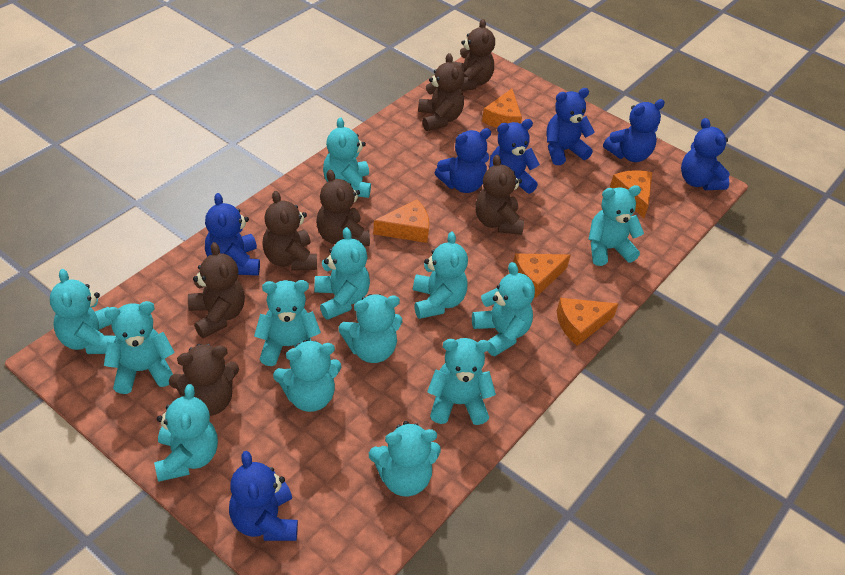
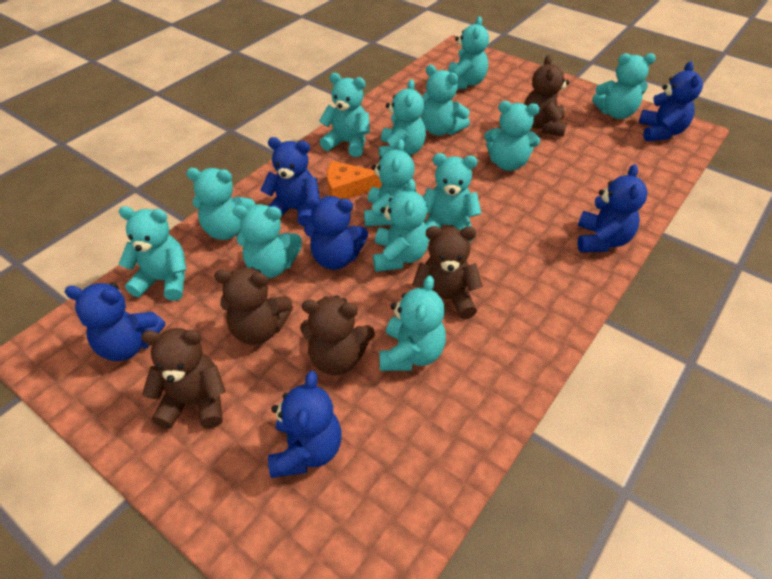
blue teddy bear: [205,193,260,276] [229,451,298,541] [435,128,491,193] [489,119,540,194] [546,88,595,165] [603,99,665,162] [681,118,730,190] = 7 -> [64,283,165,361] [260,137,320,226] [268,371,341,478] [304,196,368,270] [577,164,648,252] [639,61,703,141] = 6
brown teddy bear: [169,344,239,416] [188,242,245,338] [262,191,317,271] [316,170,370,246] [418,53,464,131] [453,19,495,91] [475,155,524,235] = 7 -> [141,328,226,429] [214,267,293,345] [300,295,375,375] [412,226,483,319] [524,55,569,137] = 5
orange cheese: [373,199,429,243] [482,89,522,128] [513,253,571,298] [557,298,618,346] [610,170,652,218] = 5 -> [327,161,382,199] = 1

